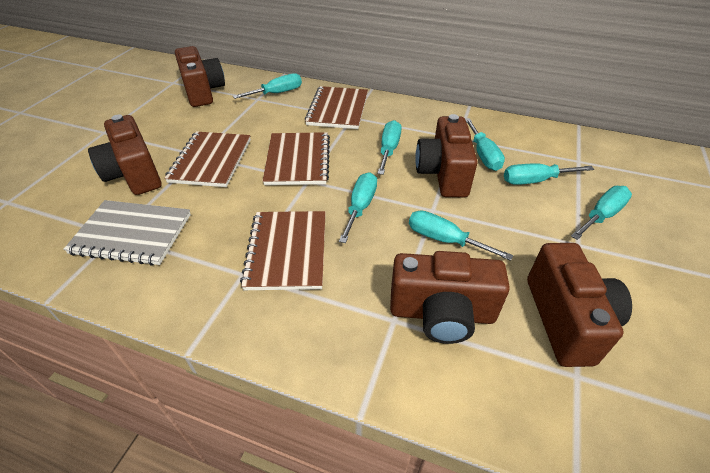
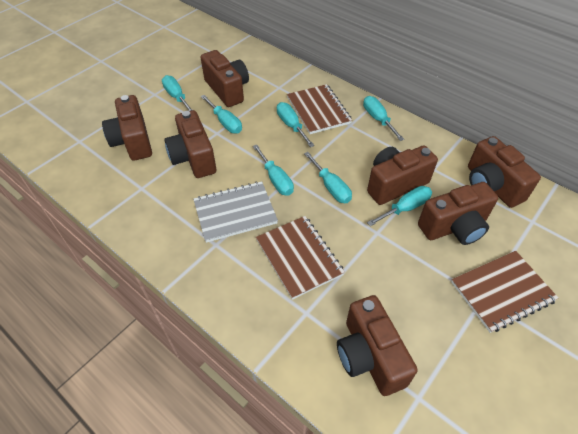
brown camera: [88,115,162,195] [175,46,225,107] [390,251,510,344] [415,114,478,197] [527,243,632,367] = 5 -> [102,95,152,161] [164,110,216,178] [201,50,249,107] [337,295,418,396] [367,145,438,205] [418,182,498,245] [468,136,541,208] = 7
brown notebook: [164,131,251,187] [240,211,326,290] [263,132,330,185] [305,86,368,129] = 4 -> [256,216,345,300] [287,84,352,134] [451,251,558,333] = 3

